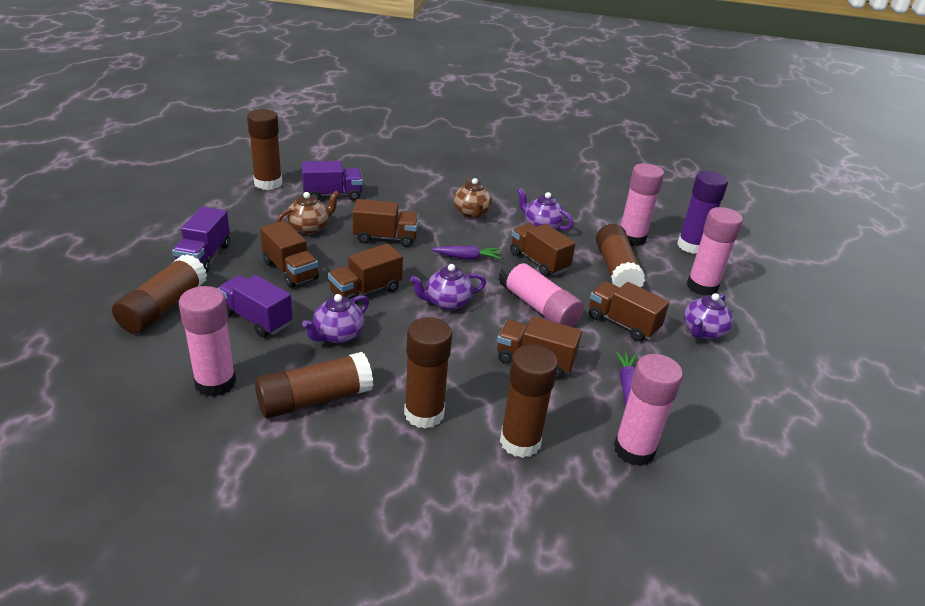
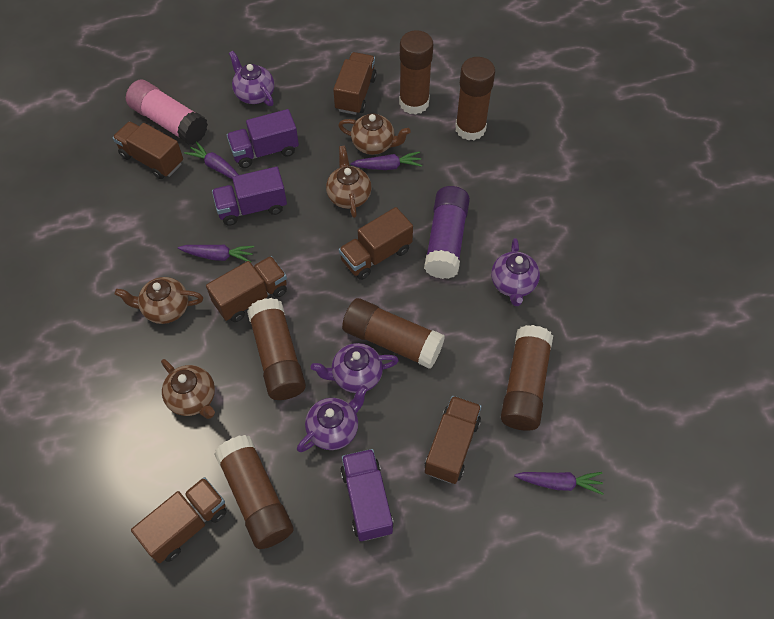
brown teapot: [277,191,340,234] [454,178,492,218] = 2 -> [115,277,203,324] [161,359,215,419] [326,146,371,218] [338,113,411,155] = 4
pink glue stick: [179,286,236,397] [498,258,584,327] [614,354,683,466] [621,163,664,246] [687,207,743,296] = 5 -> [126,80,208,145] = 1
purple carrot: [432,246,501,260] [615,351,637,405] = 2 -> [178,245,254,262] [184,141,239,179] [350,151,422,170] [514,472,604,495] = 4

